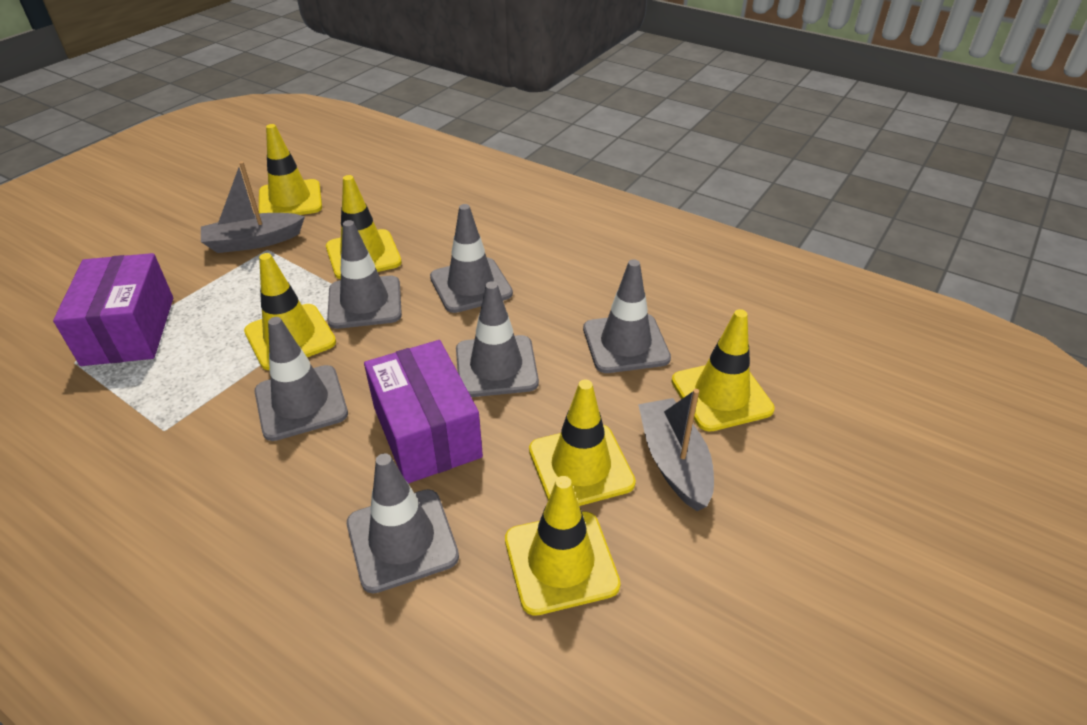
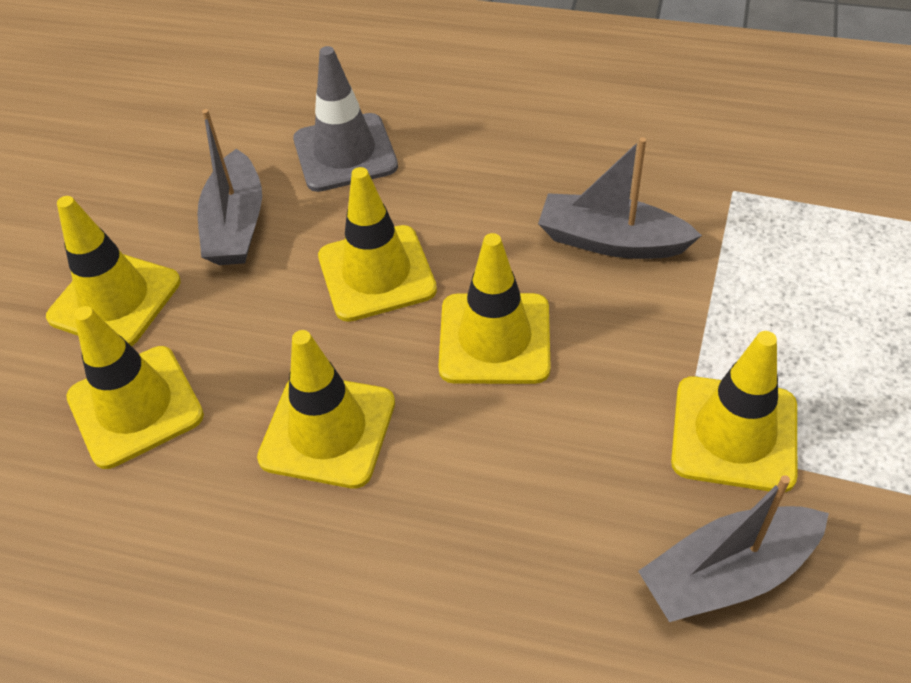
grey boat: [201,161,305,253] [638,389,714,511] = 2 -> [197,109,262,265] [538,137,702,259] [638,475,829,622] = 3
grey traffic cone: [255,317,348,441] [327,220,402,329] [347,453,459,594] [430,204,513,313] [456,281,539,397] [583,259,671,373] = 6 -> [293,46,398,192] = 1
purple box: [53,253,173,366] [364,340,483,484] = 2 -> none = 0

